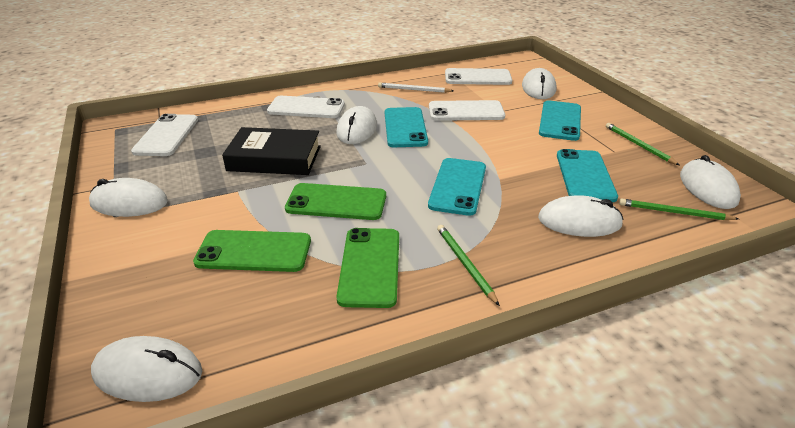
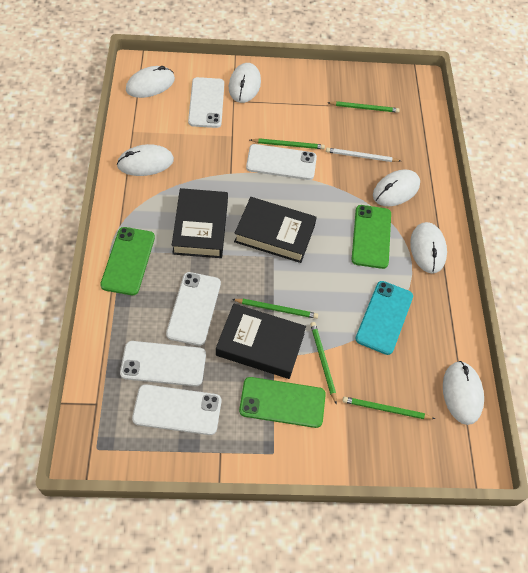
black book: [222,127,321,175] = 1 -> [172,188,228,258] [216,304,306,379] [234,197,317,263] = 3
green pencil: [437,225,500,306] [606,123,679,165] [619,199,739,220] = 3 -> [232,299,318,319] [250,138,325,149] [310,322,337,405] [327,101,400,113] [342,397,436,419] = 5
turquoise phone: [385,107,428,147] [428,158,486,216] [539,100,581,141] [557,149,618,202] = 4 -> [355,281,413,355] = 1
white phone: [131,114,198,156] [267,96,345,118] [429,100,505,121] [445,68,512,85] = 4 -> [120,341,206,386] [132,384,221,435] [166,272,221,346] [188,77,224,128] [246,144,317,180] = 5

